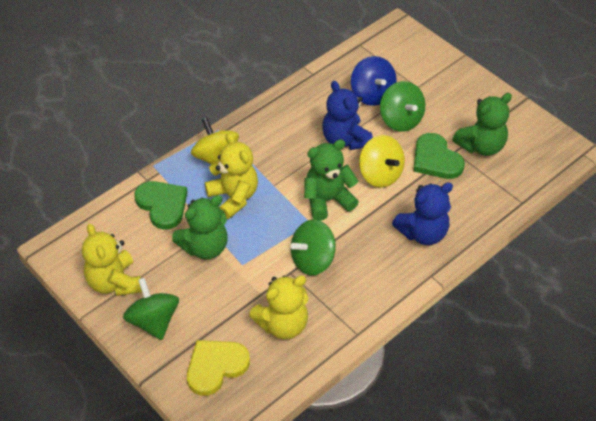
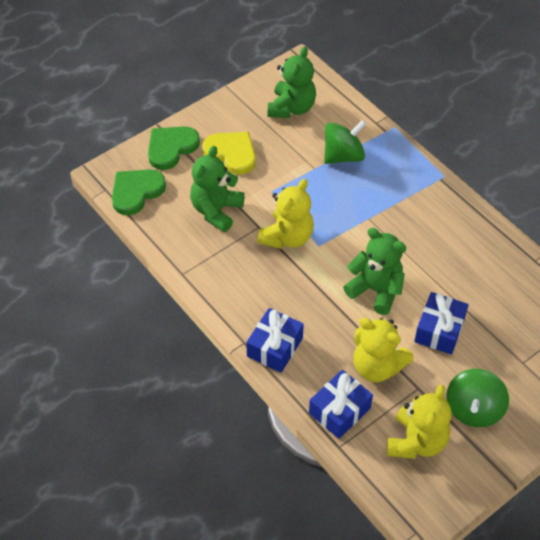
blue gift: none = 0 -> [246,308,304,373] [309,370,373,439] [414,292,469,355] = 3
blue spinning top: [351,56,397,106] = 1 -> none = 0
blue teddy bear: [322,81,373,150] [392,182,453,245] = 2 -> none = 0
green spinning top: [123,278,179,340] [291,219,336,275] [380,81,425,132] = 3 -> [324,120,366,164] [446,369,509,427] = 2
yellow spinning top: [191,118,239,165] [359,135,405,188] = 2 -> none = 0

